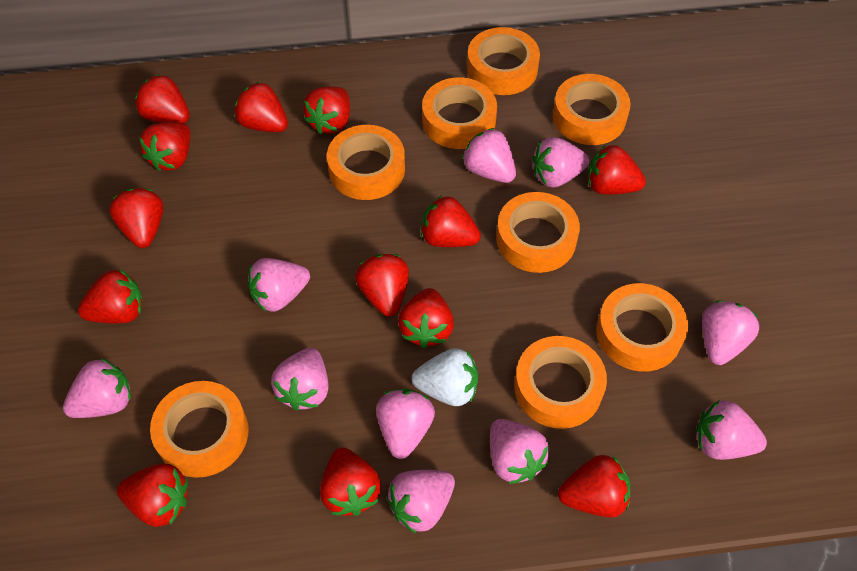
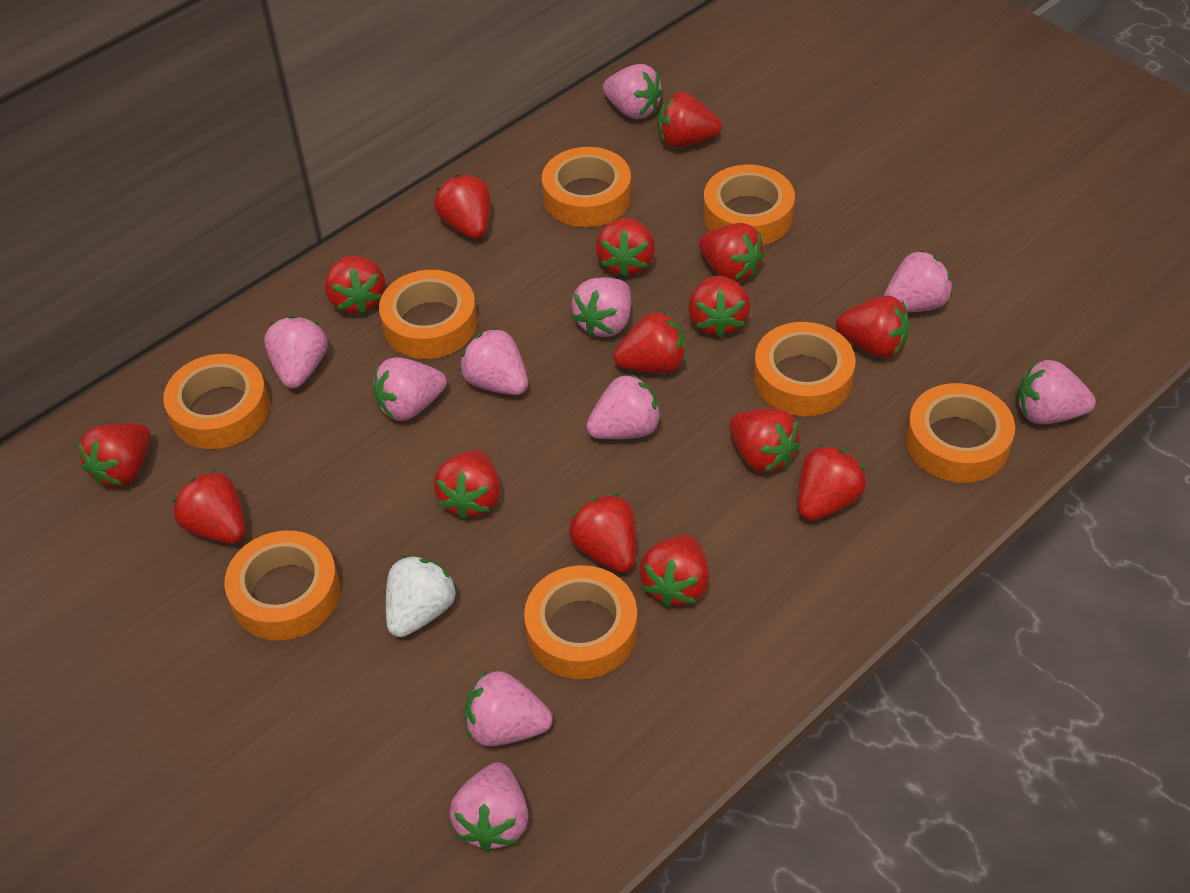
red strawberry: [78,270,143,323] [109,188,163,248] [117,463,188,527] [135,74,190,123] [139,122,190,171] [234,82,288,132] [303,86,350,134] [320,447,381,516] [355,254,409,316] [398,288,454,348] [421,196,481,247] [558,455,630,518] [588,144,646,195] = 13 -> [78,423,150,487] [173,470,245,544] [325,255,385,315] [433,450,500,520] [434,175,491,239] [569,494,636,573] [595,218,655,278] [613,312,686,374] [639,534,709,607] [658,92,722,148] [688,275,750,338] [699,223,765,282] [729,408,801,473] [798,445,866,521] [836,295,909,358] = 15

